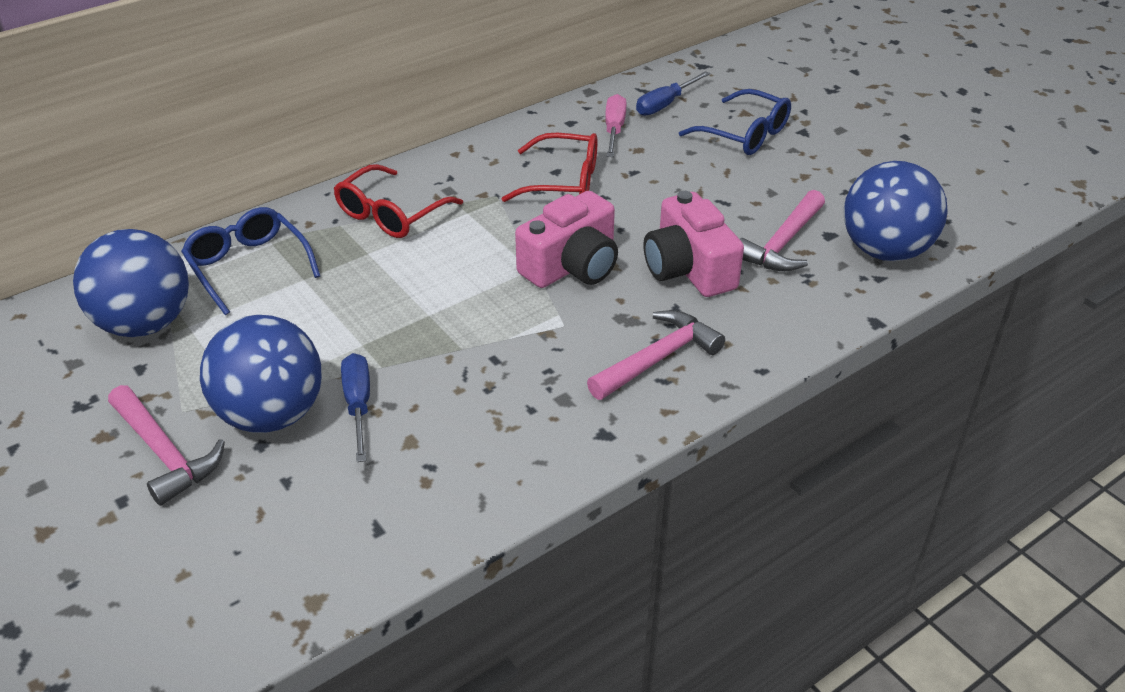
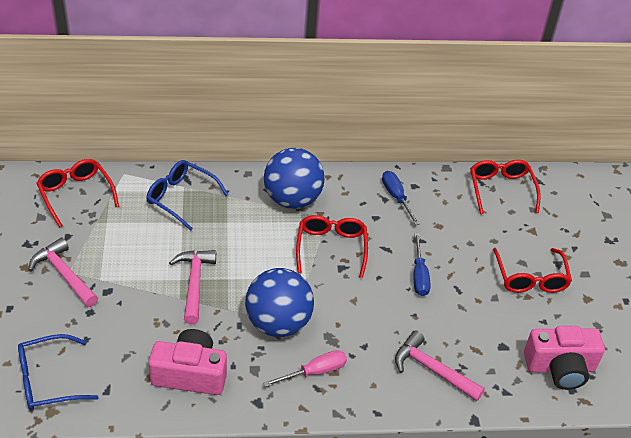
blue ball: [73,229,189,337] [200,315,322,433] [844,161,947,261] = 3 -> [245,268,314,337] [264,148,325,209] = 2
red glasses: [334,164,463,238] [501,133,598,202] = 2 -> [36,159,119,228] [296,215,368,278] [470,160,541,214] [493,248,572,293] = 4

